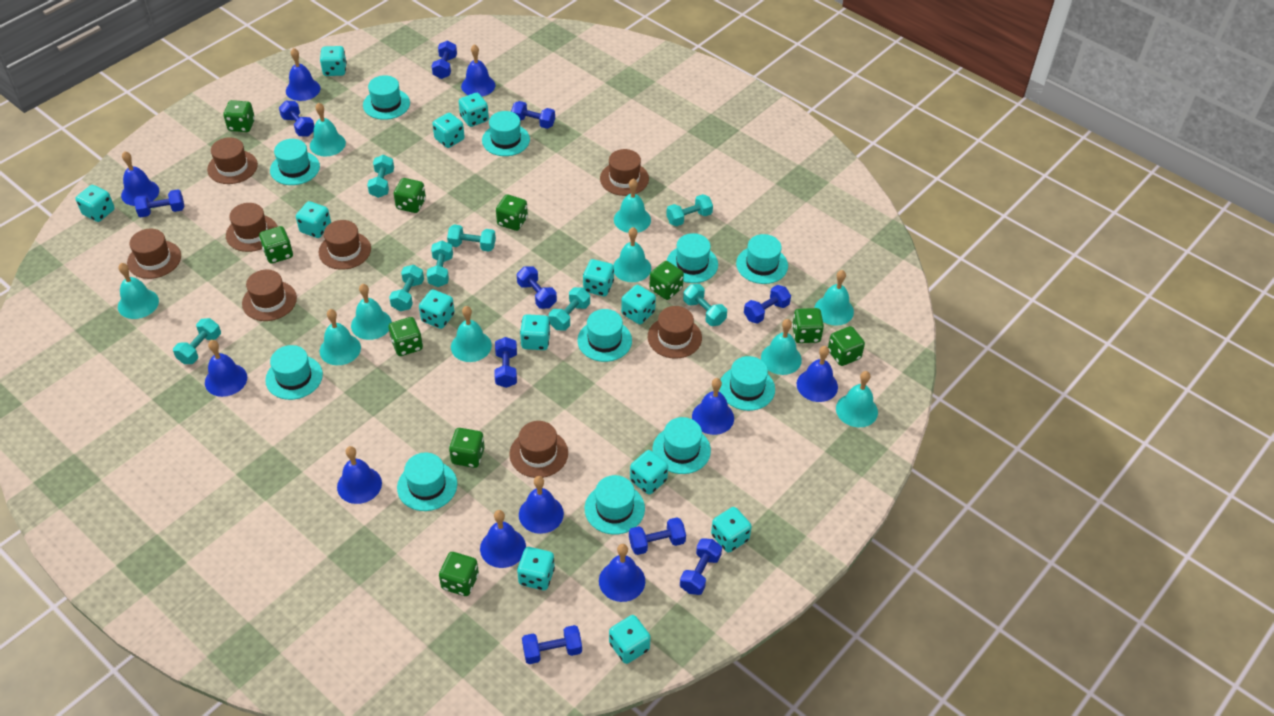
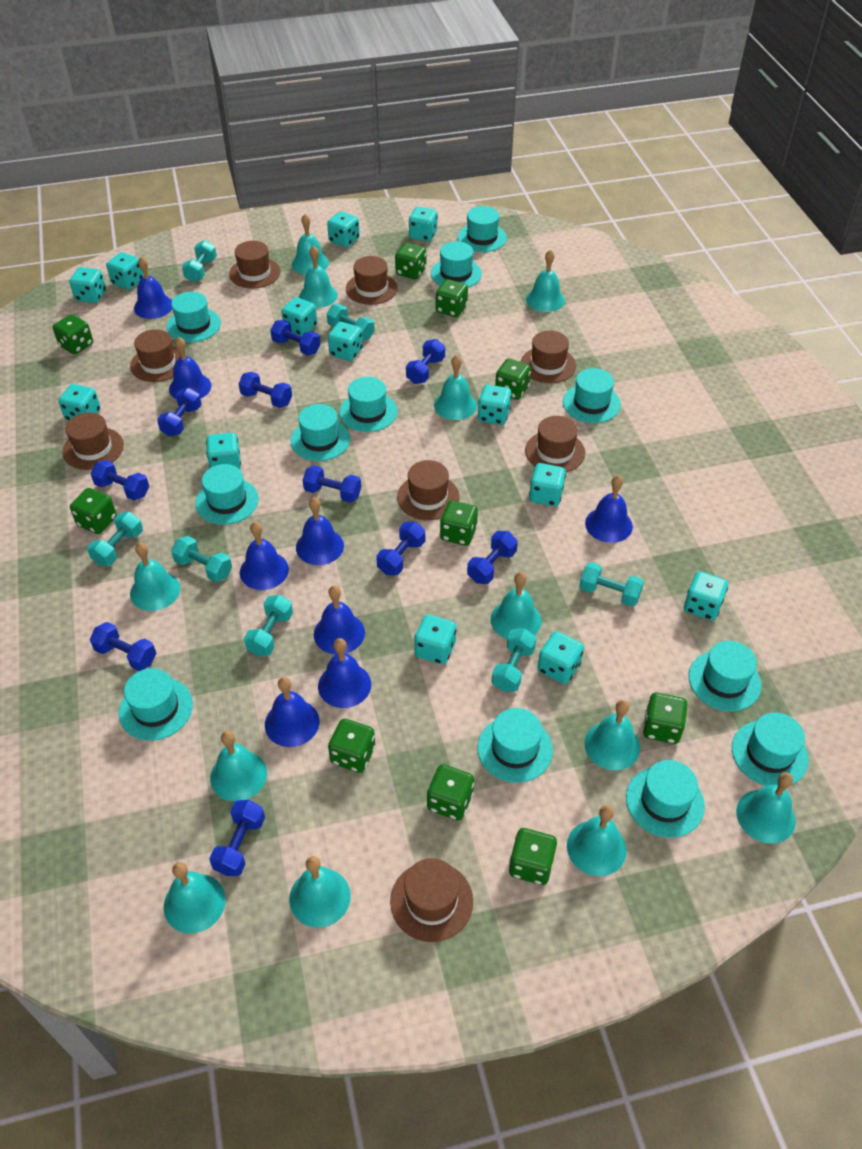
blue bell: [121,151,159,206] [205,340,247,397] [286,48,320,101] [337,446,382,504] [461,44,495,96] [480,510,526,568] [519,476,564,534] [599,544,645,602] [692,378,734,435] [797,346,838,402] = 10 -> [134,256,172,319] [169,337,212,400] [240,522,289,590] [265,677,320,747] [296,497,344,565] [314,585,365,655] [318,638,371,708] [585,475,633,543] = 8
turquoise bell: [118,263,159,319] [310,103,346,156] [320,309,361,365] [351,284,392,340] [451,306,492,362] [613,227,651,282] [614,179,651,233] [761,319,802,375] [814,270,854,325] [836,371,878,427] = 10 -> [130,542,180,611] [164,862,226,934] [210,731,267,801] [289,856,351,928] [292,214,329,275] [299,246,338,308] [434,355,477,420] [491,572,541,639] [526,250,565,312] [567,805,626,876] [584,700,640,770] [736,772,796,844] = 12
turquoise dumbbell: [173,318,221,364] [367,155,394,198] [389,265,424,311] [427,241,453,287] [447,225,496,252] [549,287,590,331] [666,194,713,227] [683,284,727,326] = 8 -> [87,512,143,566] [171,536,232,582] [182,240,217,282] [244,595,293,656] [327,304,375,340] [492,629,537,692] [579,562,644,607] = 7
turquoise hat: [265,345,323,400] [270,139,320,185] [363,75,410,120] [397,453,457,511] [482,111,530,156] [577,309,632,362] [585,475,645,535] [653,417,711,474] [667,233,718,283] [719,356,775,411] [736,234,788,284] = 11 -> [119,668,193,741] [167,292,221,342] [195,464,259,525] [290,404,350,461] [339,377,397,432] [431,241,482,288] [458,206,507,252] [477,708,553,783] [563,368,621,423] [626,760,705,838] [689,641,762,711] [732,712,809,786] = 12

